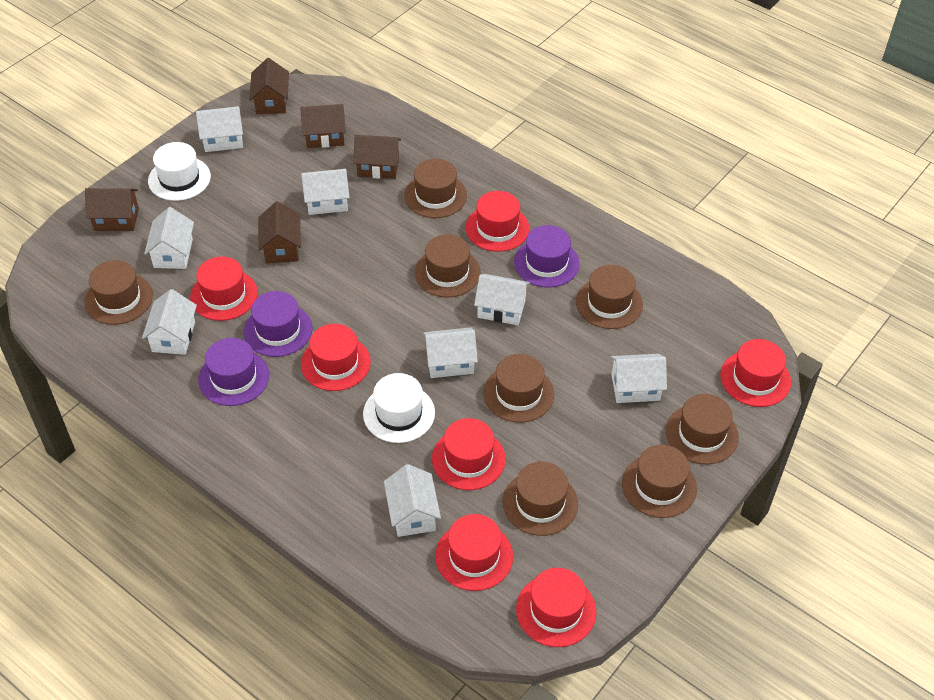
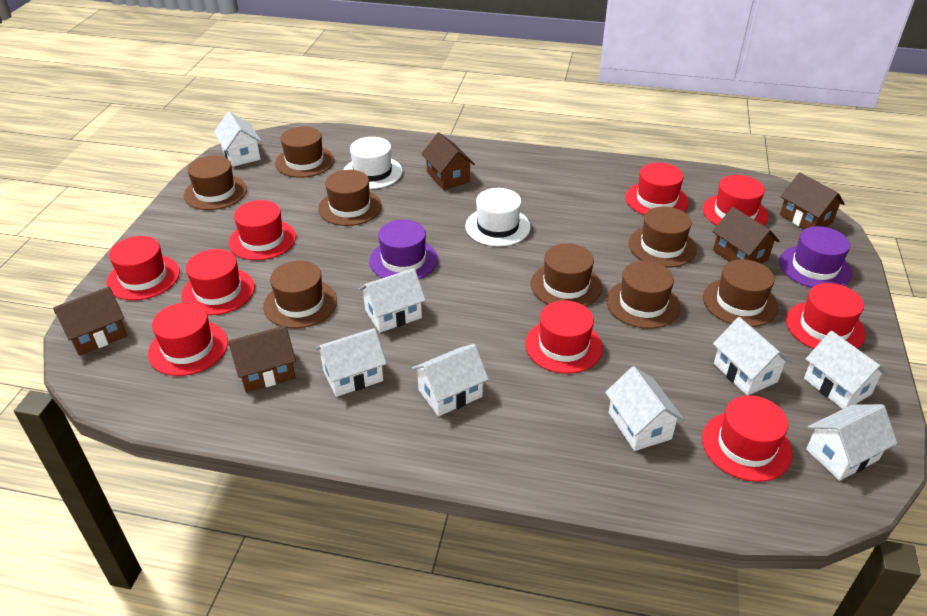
purple hat: [198,338,269,406] [244,291,313,357] [514,225,580,288] = 3 -> [369,220,438,279] [779,226,852,288] = 2
red hat: [190,256,258,321] [301,324,371,391] [432,418,506,490] [435,514,513,591] [466,191,530,252] [516,568,596,647] [720,339,791,407] = 7 -> [106,236,180,301] [148,303,228,376] [181,249,255,315] [228,200,296,260] [525,301,603,374] [625,163,689,215] [702,395,793,482] [703,175,768,226] [786,283,866,349] = 9

